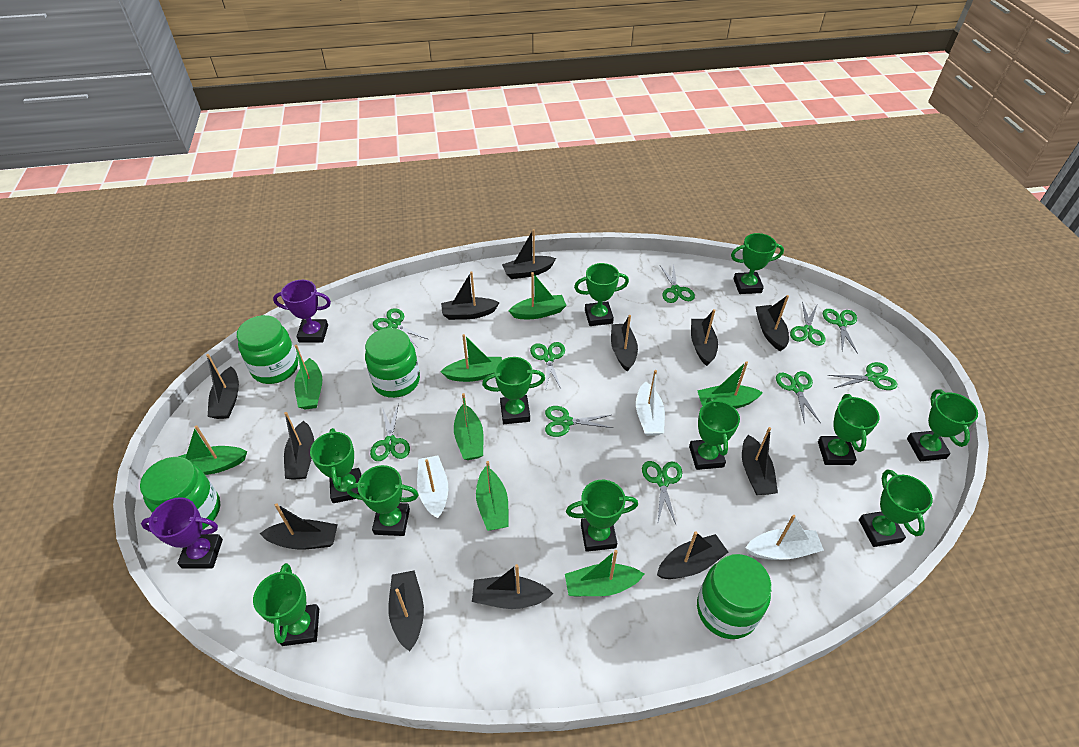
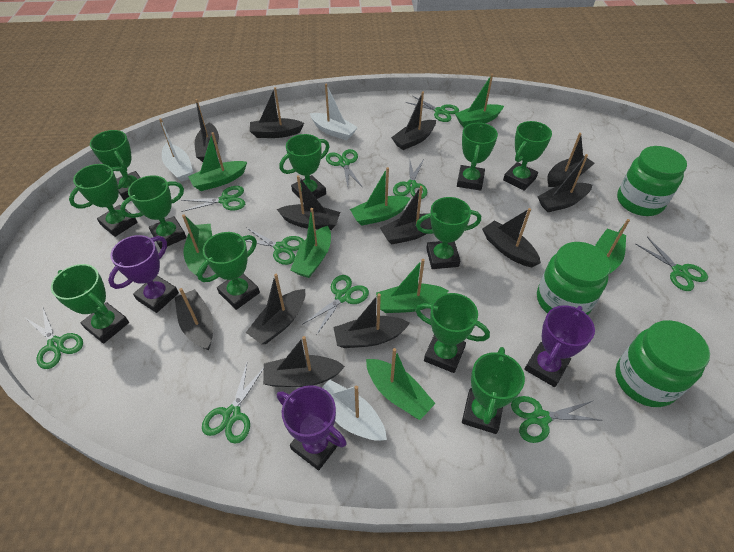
green jar: [140,457,220,530] [237,315,298,384] [365,328,420,398] [697,554,772,639] = 4 -> [537,242,611,315] [615,320,710,407] [617,146,687,216] = 3
purple trophy: [141,497,223,568] [273,280,331,343] = 2 -> [108,235,179,313] [277,385,347,470] [524,305,595,387] = 3

